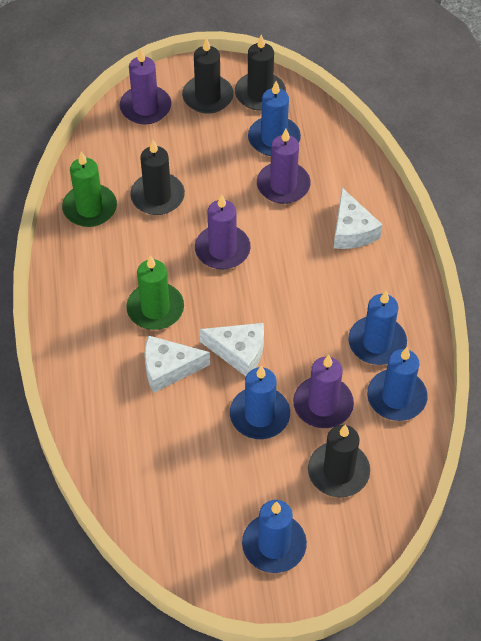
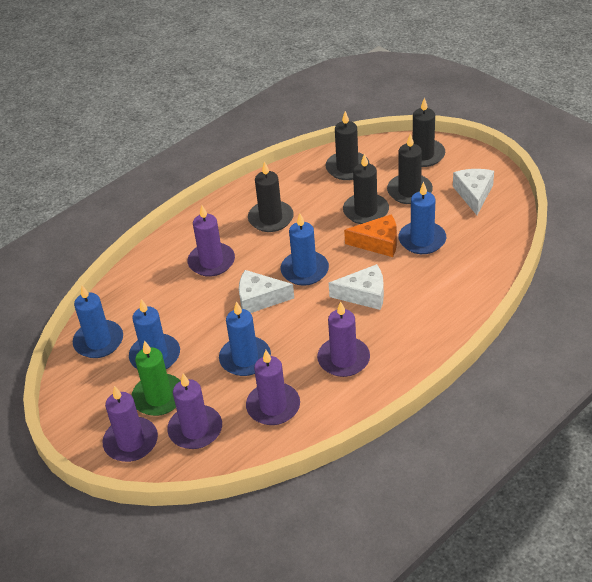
black candle: [130,140,185,215] [182,38,234,114] [235,34,286,111] [308,424,370,497] = 4 -> [248,161,294,232] [326,111,370,180] [343,153,389,224] [387,134,433,204] [406,98,445,167] = 5
green candle: [62,152,117,227] [126,255,184,330] = 2 -> [132,341,180,416] = 1
orange cheese: none = 0 -> [344,214,397,257] = 1
purple candle: [120,48,171,124] [195,194,251,269] [257,129,311,204] [293,355,354,428] = 4 -> [102,386,158,462] [167,374,222,449] [187,205,235,277] [246,350,300,425] [317,301,370,377] = 5

